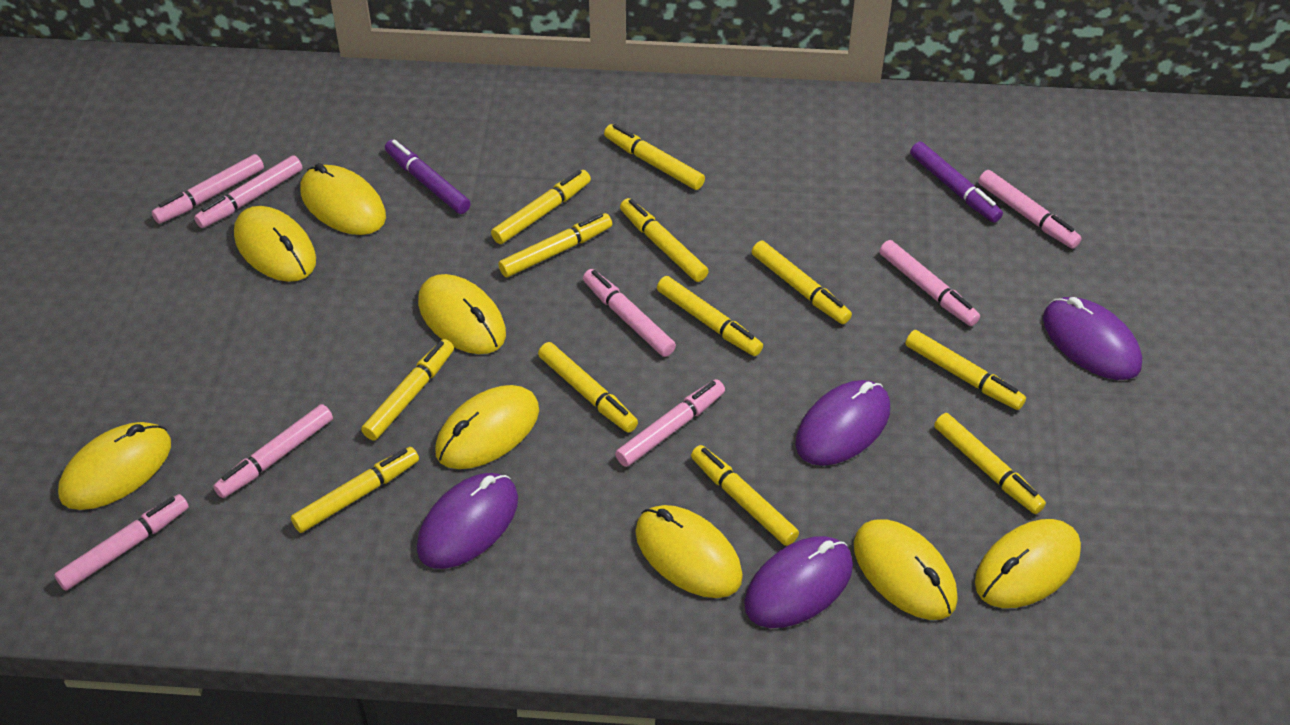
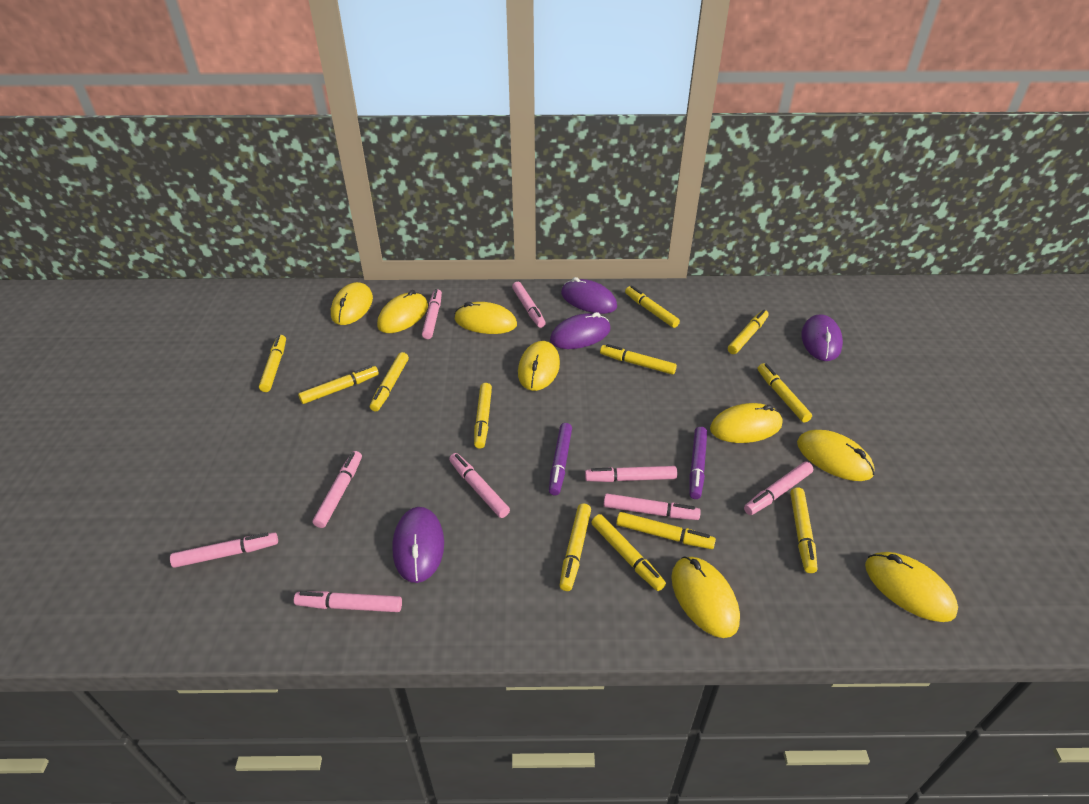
pink marker: [54,494,189,591] [152,154,264,224] [194,155,303,228] [213,404,333,498] [583,269,676,357] [615,379,725,467] [879,240,980,326] [978,170,1082,249] = 8 -> [170,533,278,568] [294,591,402,612] [313,451,362,528] [422,289,442,339] [449,453,510,518] [512,282,546,328] [585,466,677,482] [604,494,701,520] [744,462,813,515] = 9

